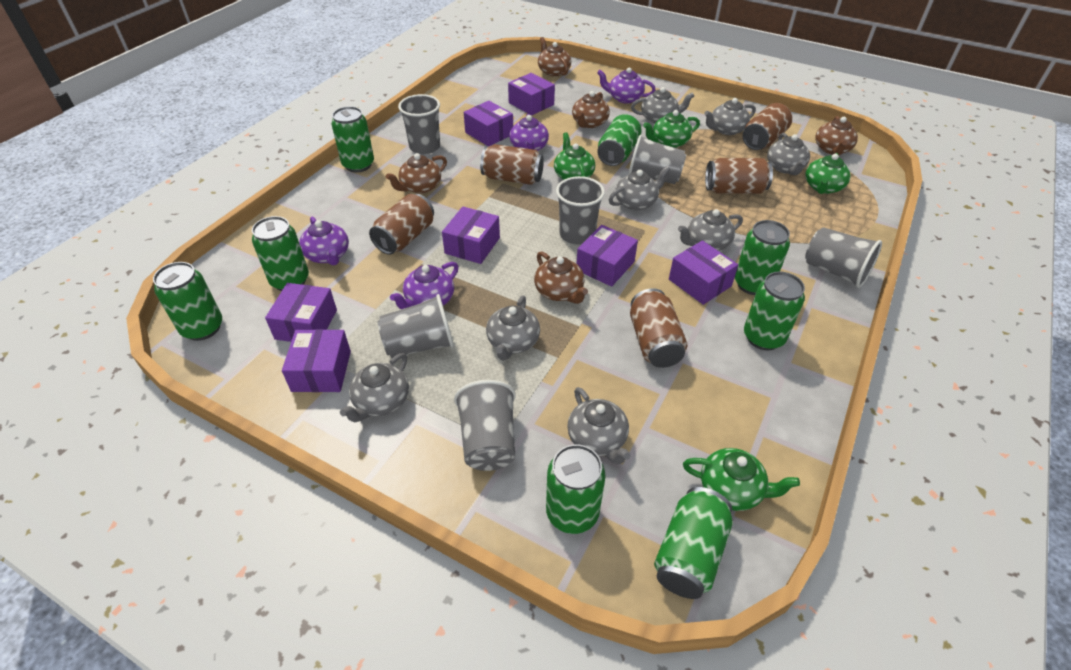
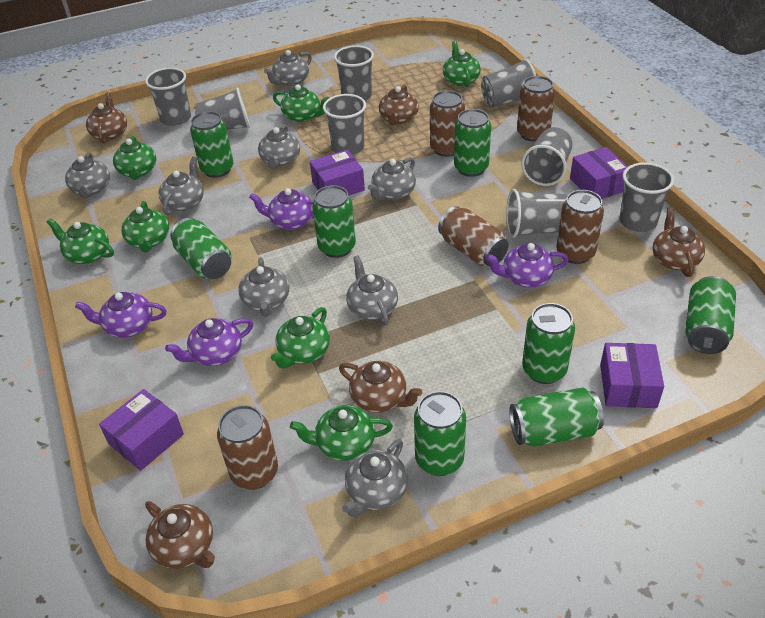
green teapot: [554,132,595,180] [643,110,700,148] [683,448,800,511] [805,153,851,194] = 4 -> [47,219,114,264] [113,136,156,180] [121,201,169,252] [271,307,330,369] [273,84,329,122] [290,405,393,461] [443,41,481,87] = 7
grey cup: [378,294,454,358] [398,94,440,154] [454,380,516,471] [556,176,605,245] [628,135,686,184] [805,227,882,288] = 6 -> [145,67,191,126] [194,88,250,130] [323,94,366,155] [334,45,374,101] [481,59,536,107] [506,189,568,238] [521,127,573,186] [619,162,674,232] = 8
purple box: [265,283,337,342] [282,329,351,392] [442,207,500,264] [464,101,513,147] [508,73,555,115] [576,225,638,287] [669,240,738,305] = 7 -> [99,389,184,471] [310,150,365,196] [570,147,628,199] [600,343,664,408] = 4

